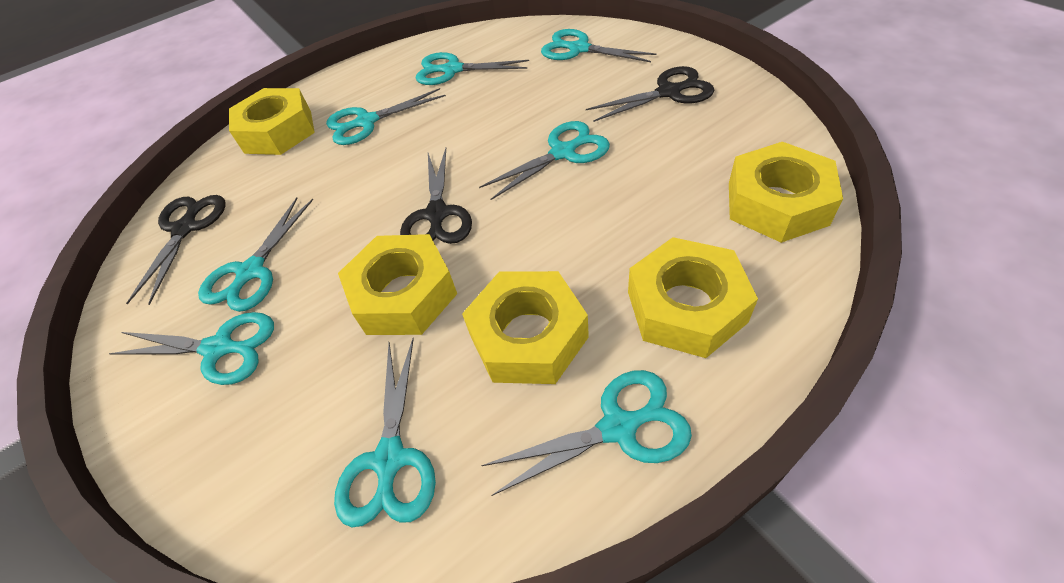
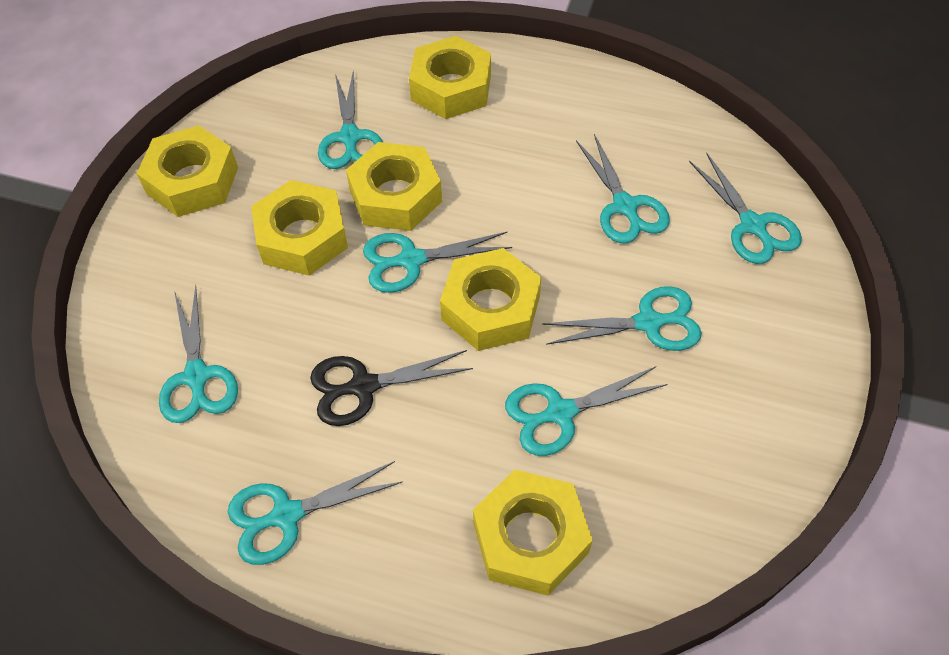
black scissors: [126,195,226,305] [400,148,472,244] [586,66,715,122] = 3 -> [310,350,473,426] = 1
yellow nut: [229,88,315,155] [338,234,457,335] [462,271,589,384] [628,237,758,358] [729,142,843,243] = 5 -> [137,125,238,217] [251,180,348,276] [346,142,442,231] [409,36,491,119] [440,248,542,351] [473,470,593,596] = 6

